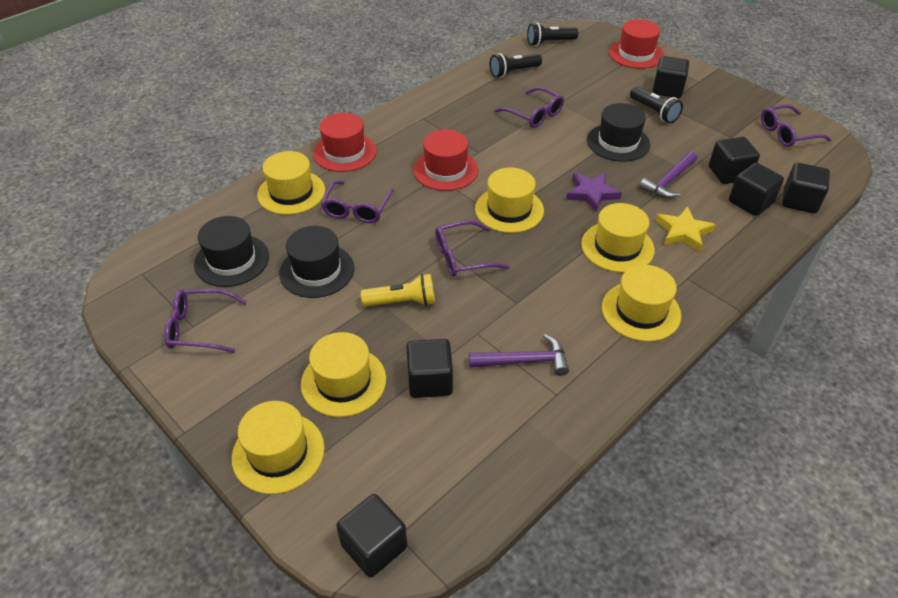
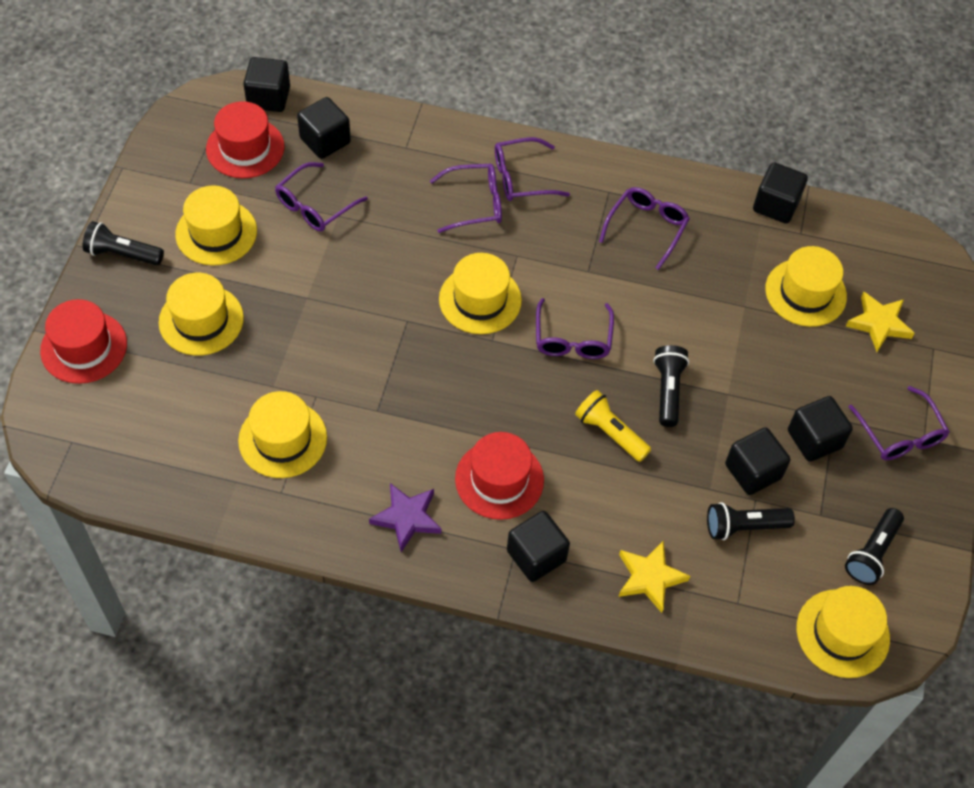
black flashlight: [490,53,542,78] [527,22,578,46] [630,86,683,123] = 3 -> [83,221,164,265] [653,345,689,427] [707,502,795,540] [845,508,904,585] = 4
black hat: [194,216,269,287] [279,226,354,298] [587,103,650,162] = 3 -> none = 0
purple glasses: [164,289,247,353] [321,181,394,223] [435,220,510,277] [495,87,564,128] [761,104,832,147] = 5 -> [275,162,368,232] [430,164,502,233] [495,137,570,201] [536,298,614,359] [599,187,690,270] [849,386,950,460] = 6
purple hammer: [469,334,569,376] [639,151,697,198] = 2 -> none = 0
yellow star: [656,206,715,251] = 1 -> [618,540,690,613] [846,292,915,352] = 2

